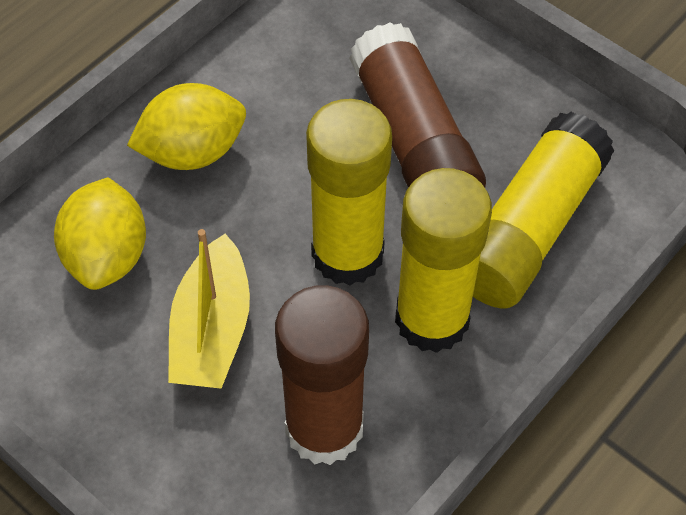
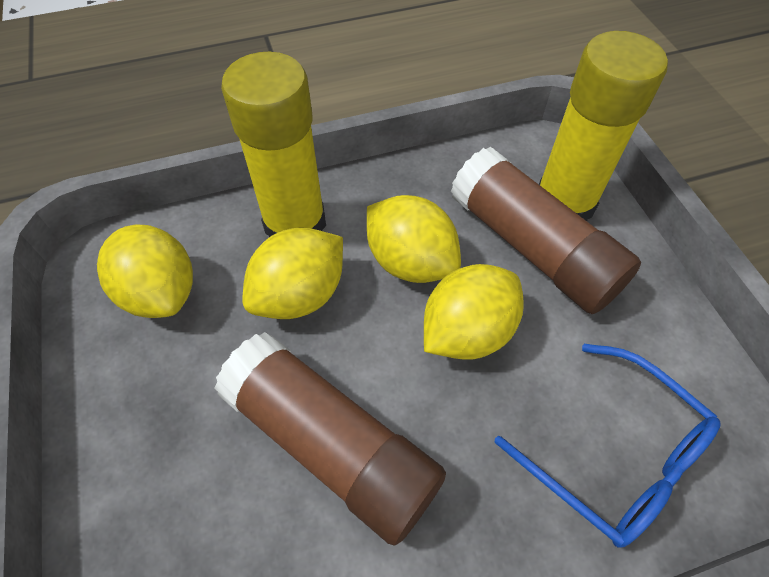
blue glasses: none = 0 -> [494,344,720,547] = 1
yellow boat: [168,229,250,389] = 1 -> none = 0
yellow glue stick: [306,99,392,285] [395,168,492,353] [473,112,614,308] = 3 -> [221,52,326,237] [539,31,668,221] = 2
yellow lemon: [54,177,146,290] [127,83,246,170] = 2 -> [97,224,193,318] [242,228,343,319] [367,195,461,283] [424,264,524,360] = 4

